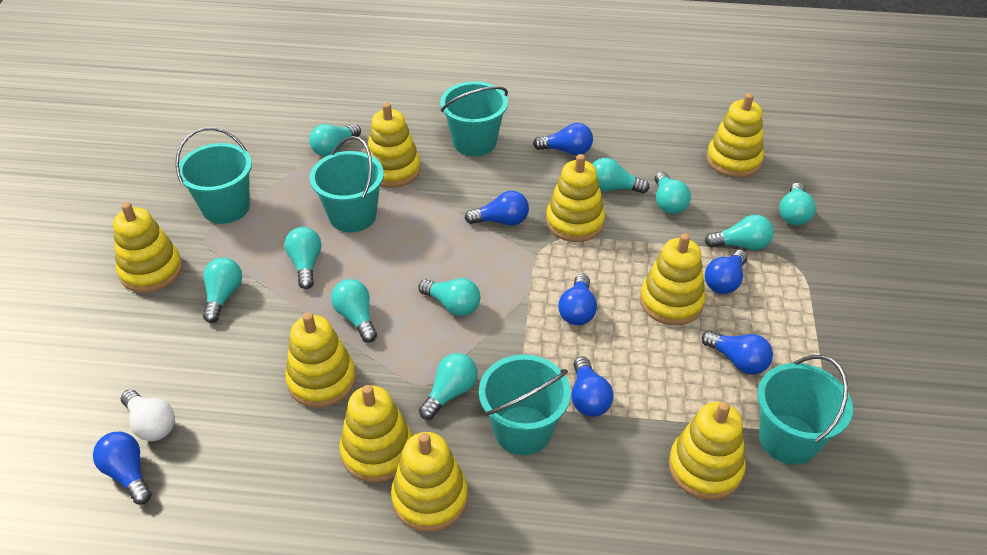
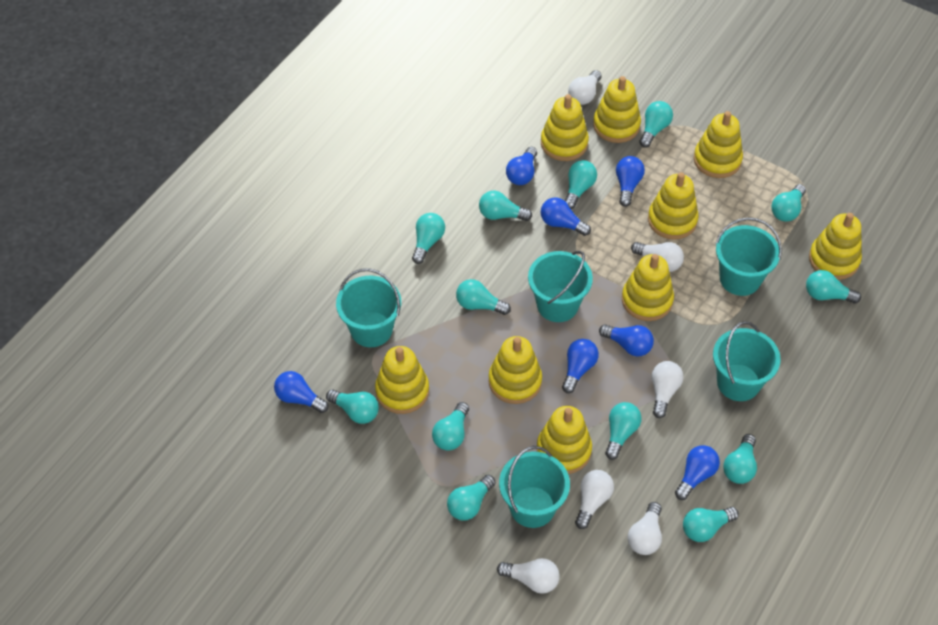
turquoise light bulb: [203,257,242,323] [285,227,321,289] [309,124,361,157] [331,279,377,343] [418,278,480,316] [419,353,478,420] [593,158,649,194] [655,171,691,214] [705,215,774,250] [779,183,816,226] = 10 -> [326,389,379,424] [412,213,445,264] [432,402,469,451] [447,475,496,520] [456,279,511,315] [479,191,532,221] [565,160,597,209] [605,402,642,460] [639,101,673,148] [683,507,739,542] [723,434,757,484] [771,184,806,222] [806,270,861,304] = 13
white light bulb: [121,390,175,441] = 1 -> [497,558,560,594] [568,70,602,105] [575,470,614,529] [628,502,662,555] [631,242,684,272] [652,361,683,418] = 6

